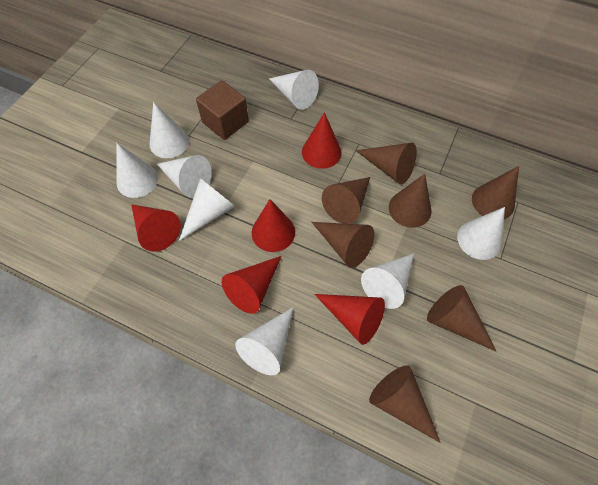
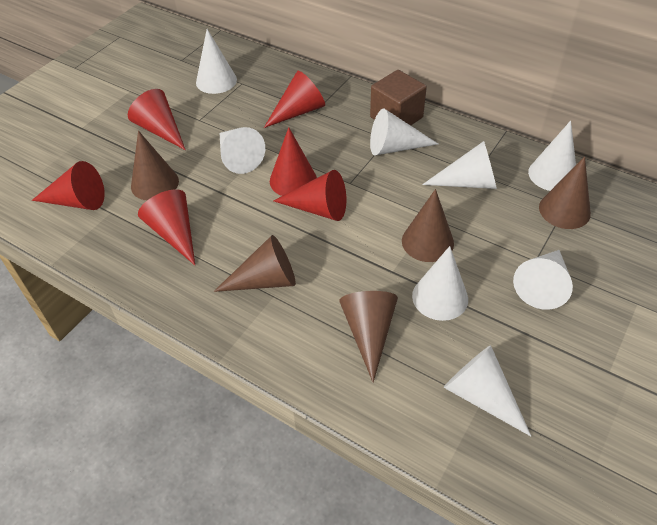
brown cone: [312,222,374,268] [322,177,370,224] [356,143,417,184] [369,365,441,443] [389,174,431,228] [427,285,496,351] [472,166,519,219] = 7 -> [131,131,179,200] [214,235,296,292] [339,291,398,382] [402,189,454,262] [539,157,591,229] = 5
red cone: [131,204,181,252] [222,256,281,314] [252,199,295,252] [302,112,342,169] [314,294,385,345] = 5 -> [32,161,105,210] [128,89,185,150] [138,189,195,265] [264,71,325,128] [270,127,317,196] [274,170,346,221] = 6

